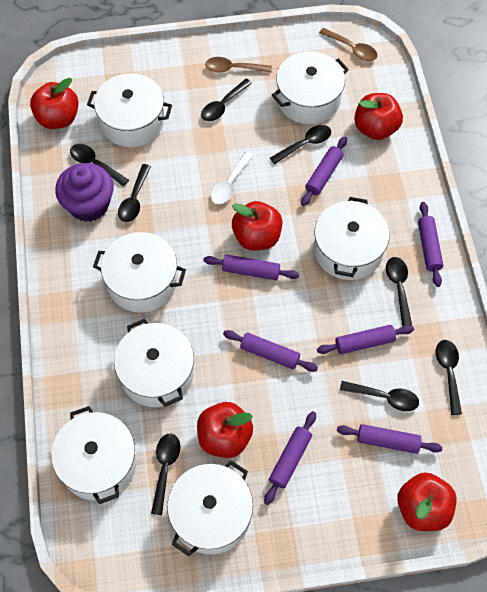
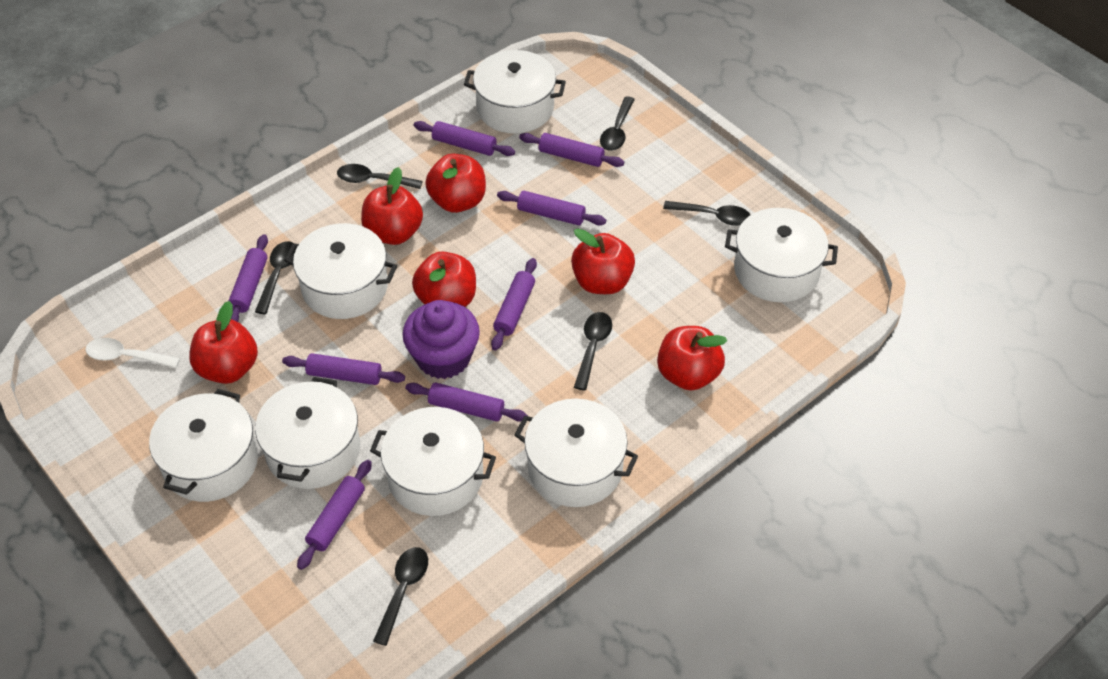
black spoon: [70,144,129,187] [118,164,151,222] [151,434,181,515] [201,79,252,121] [270,125,331,164] [340,381,419,411] [386,257,412,326] [436,340,462,415] = 8 -> [255,241,296,314] [337,164,423,189] [373,547,428,646] [574,312,612,390] [600,96,635,151] [663,201,750,226] = 6
brown spoon: [205,57,272,73] [319,28,377,61] = 2 -> none = 0
purple rolling pin: [203,255,299,280] [223,330,318,372] [264,411,316,505] [301,137,347,206] [317,325,414,354] [337,424,442,454] [418,202,443,287] = 7 -> [229,234,268,322] [282,353,405,385] [297,460,372,570] [405,383,528,422] [414,121,515,156] [491,258,537,350] [497,191,606,225] [519,133,624,167] = 8
red apple: [30,78,79,129] [197,402,253,458] [232,201,282,250] [354,93,403,140] [397,472,457,531] = 5 -> [189,301,258,384] [361,167,423,245] [412,251,476,307] [425,153,486,213] [571,229,635,294] [657,326,727,391] = 6

